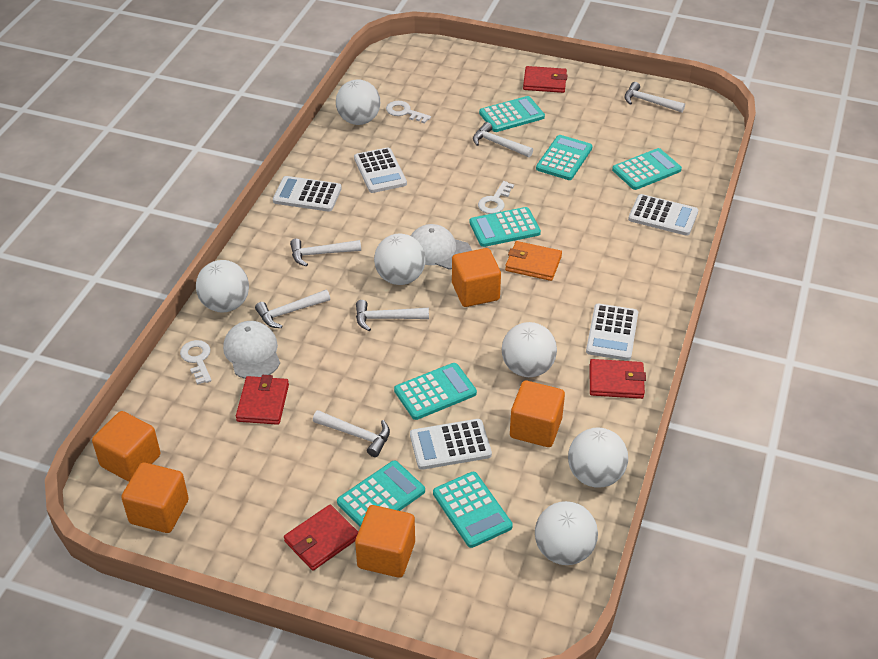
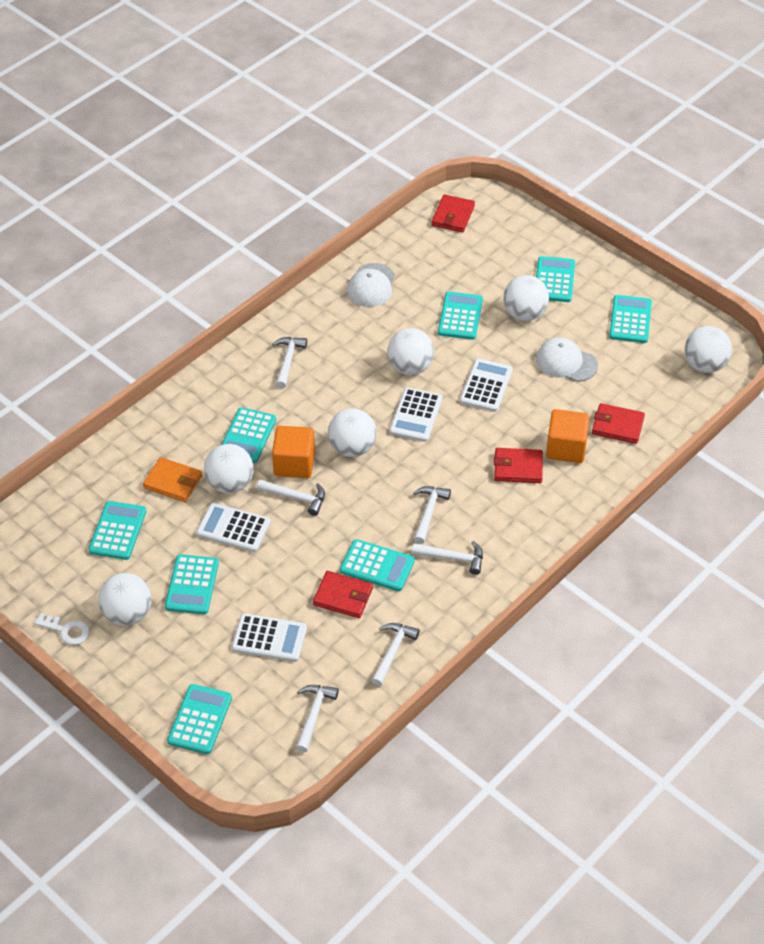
orange cube: [92,411,161,482] [121,462,189,533] [355,505,415,578] [452,248,501,307] [510,381,565,447] = 5 -> [272,426,315,478] [546,409,590,463] = 2
turquoise calculator: [337,460,425,527] [394,363,477,420] [433,472,513,548] [470,207,541,247] [479,96,545,132] [536,135,592,180] [612,148,682,190] = 7 -> [88,501,146,560] [165,554,219,614] [167,684,232,754] [221,407,276,463] [340,539,415,591] [438,291,483,340] [536,256,575,302] [609,295,652,343] = 8
white calculator: [273,176,342,212] [354,147,407,193] [410,419,492,470] [586,304,638,361] [628,194,698,236] = 5 -> [196,503,270,552] [232,613,307,662] [389,387,443,442] [460,358,513,412] = 4
white key: [180,340,212,385] [386,101,431,124] [478,181,514,214] = 3 -> [34,613,90,645] = 1

